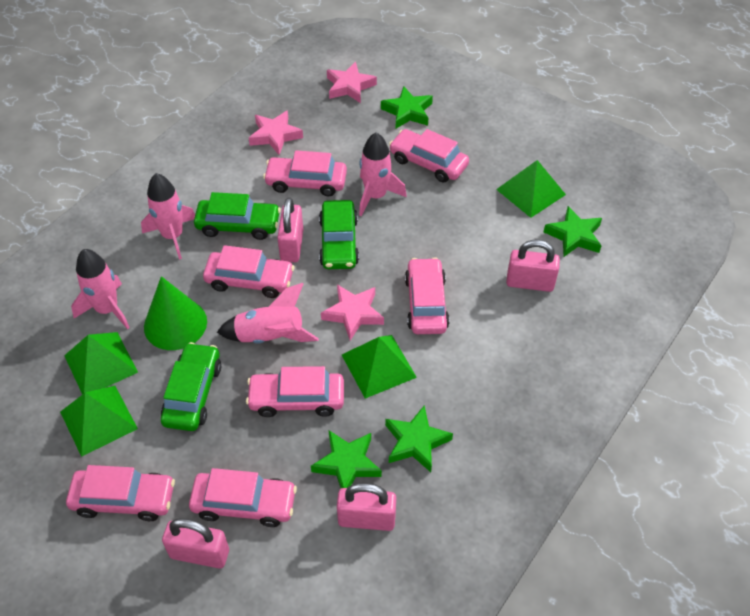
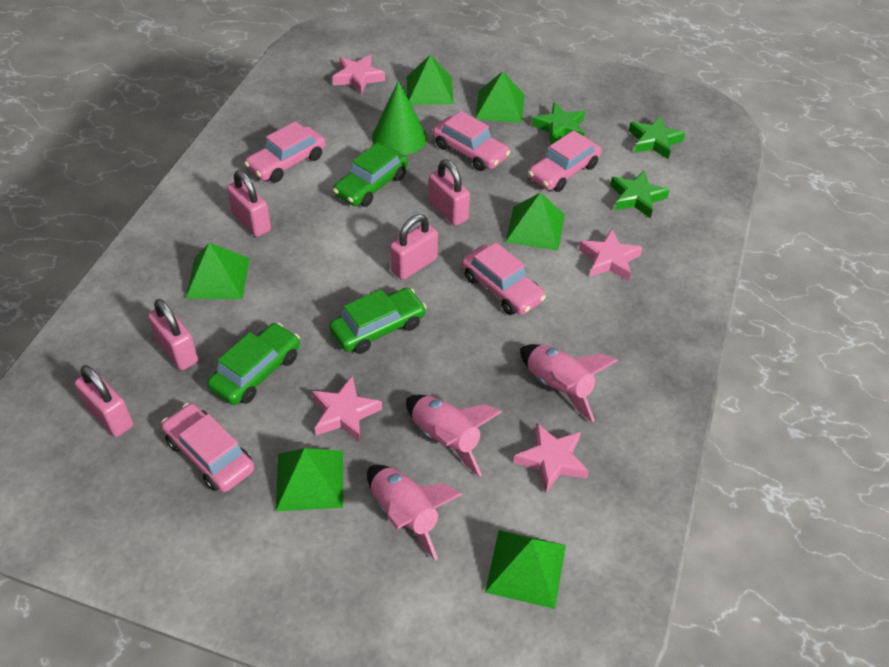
green pyramid: [60,386,138,457] [64,332,138,395] [342,335,417,398] [496,160,566,218] = 4 -> [185,242,249,299] [276,448,343,511] [407,55,454,105] [475,71,524,123] [485,530,566,609] [506,193,565,251] = 6
green star: [311,431,382,488] [381,86,433,129] [385,405,453,472] [544,206,602,257] = 4 -> [532,102,585,145] [610,171,670,219] [628,116,685,159] = 3
pink car: [66,465,175,521] [189,468,297,527] [203,245,295,298] [246,366,344,417] [263,150,347,196] [389,129,469,182] [405,257,450,334] = 7 -> [161,403,254,492] [244,121,326,183] [433,111,510,171] [462,242,546,315] [528,130,601,192] = 5
pink padlock: [162,518,229,569] [277,197,304,262] [337,483,396,531] [506,240,560,292] = 4 -> [75,365,133,437] [148,299,198,370] [227,170,271,237] [390,214,438,280] [429,159,470,226] = 5
pink rocket: [71,249,130,329] [141,173,195,260] [217,283,319,344] [359,132,407,216] = 4 -> [367,465,463,560] [406,395,502,477] [520,344,618,422] = 3
pink star: [249,110,303,155] [321,284,384,341] [327,62,377,103] = 3 -> [312,376,382,442] [332,55,385,94] [514,423,589,493] [579,229,643,281] = 4

